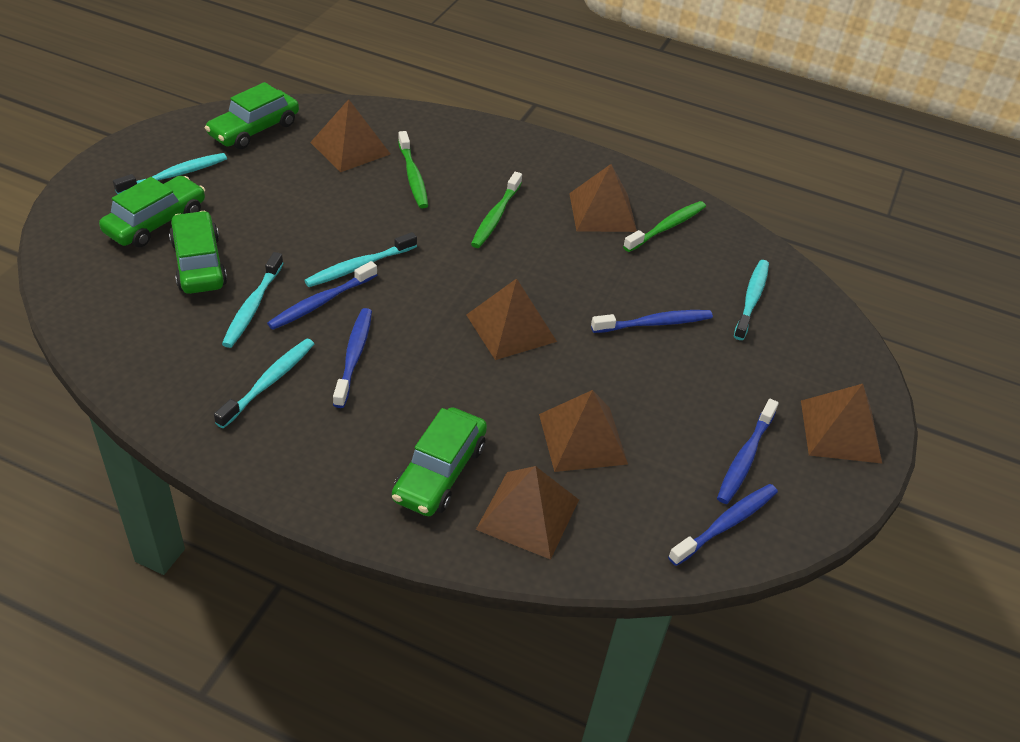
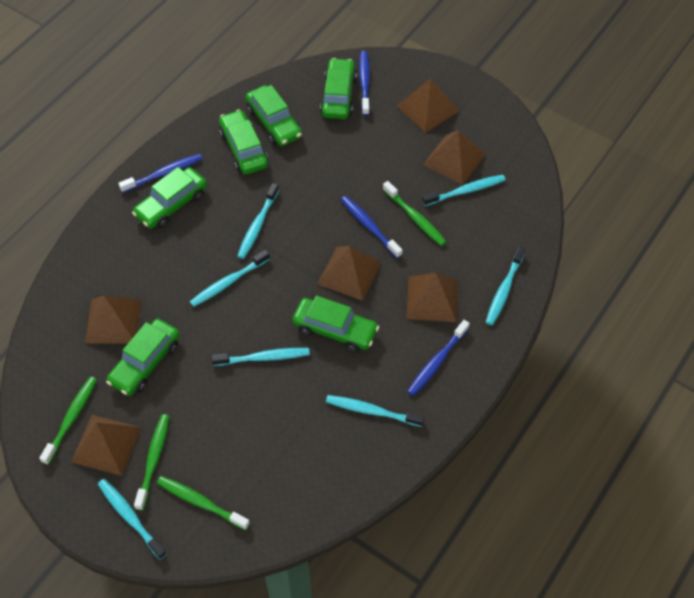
blue toothbrush: [267,261,377,330] [333,308,372,408] [591,310,713,333] [668,484,778,566] [717,399,779,504] = 5 -> [118,154,202,193] [341,196,403,258] [359,51,370,116] [407,320,470,396] = 4
green car: [99,176,205,247] [169,211,227,294] [205,82,299,149] [392,407,487,516] = 4 -> [106,319,180,396] [132,167,207,229] [219,110,268,175] [246,85,302,146] [292,296,379,352] [320,58,357,119] = 6
green toothbrush: [398,131,428,208] [471,172,522,248] [623,201,706,252] = 3 -> [39,376,97,465] [134,414,169,511] [157,476,250,530] [383,181,446,246] = 4
turquoise toothbrush: [113,153,227,194] [214,339,314,428] [222,252,284,348] [304,232,417,287] [734,260,769,340] = 5 -> [98,479,166,560] [190,250,270,307] [211,348,310,366] [237,183,279,259] [326,395,425,427] [422,175,506,206] [486,246,525,325] = 7

